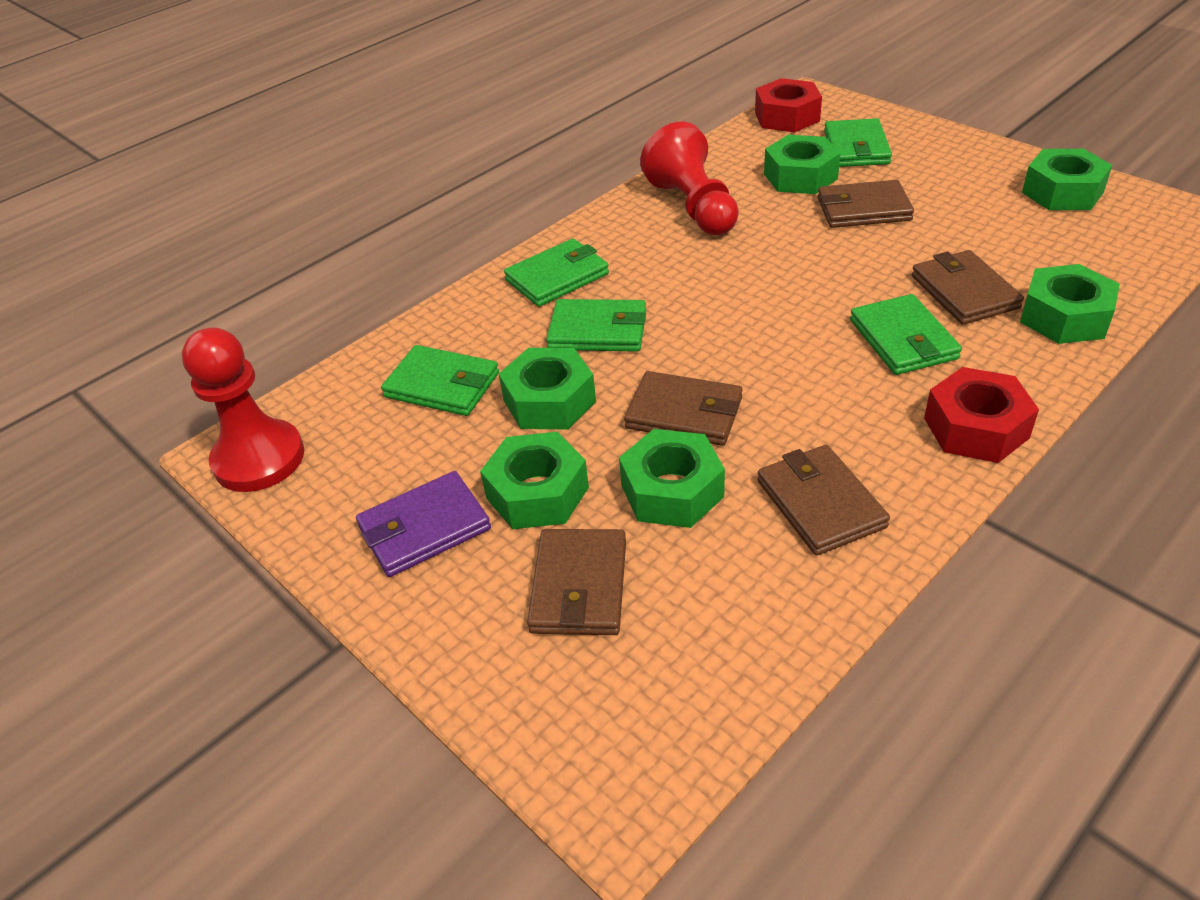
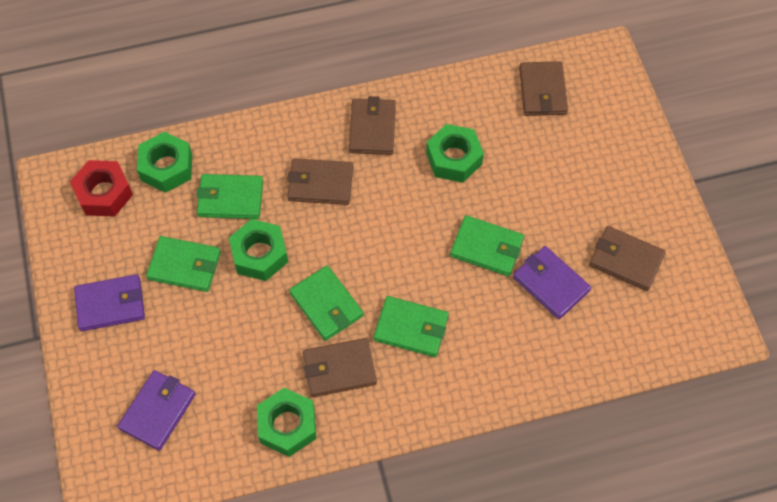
green nut: [480,432,589,529] [499,348,596,429] [619,429,725,528] [764,135,841,194] [1020,264,1120,344] [1022,149,1112,210] = 6 -> [137,132,192,193] [229,219,288,281] [257,388,316,457] [426,124,484,183] = 4
purple wallet: [356,471,491,577] = 1 -> [74,274,145,331] [117,370,196,451] [513,246,591,319] = 3
red nut: [755,78,822,133] [924,367,1039,463] = 2 -> [70,160,133,217] = 1
red pawn: [182,327,304,492] [640,121,739,235] = 2 -> none = 0

